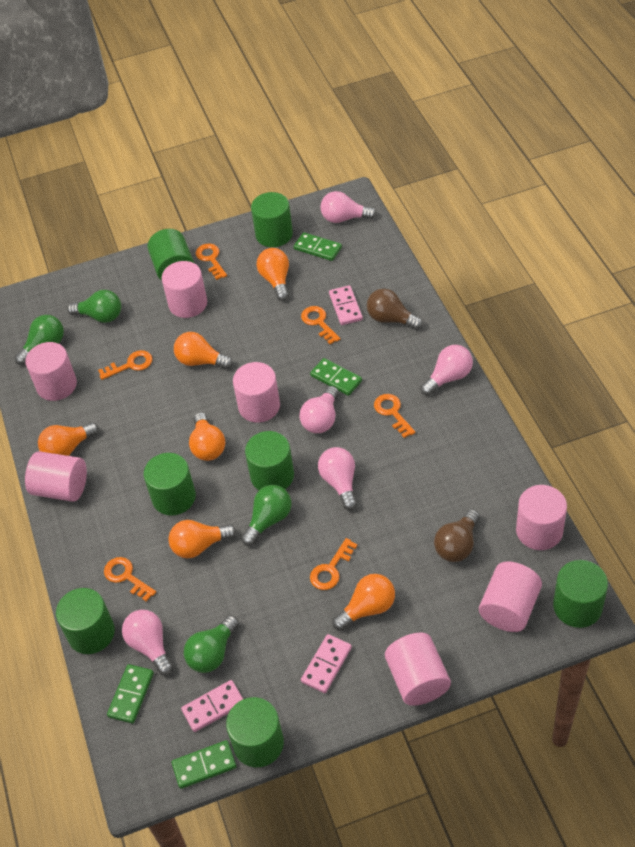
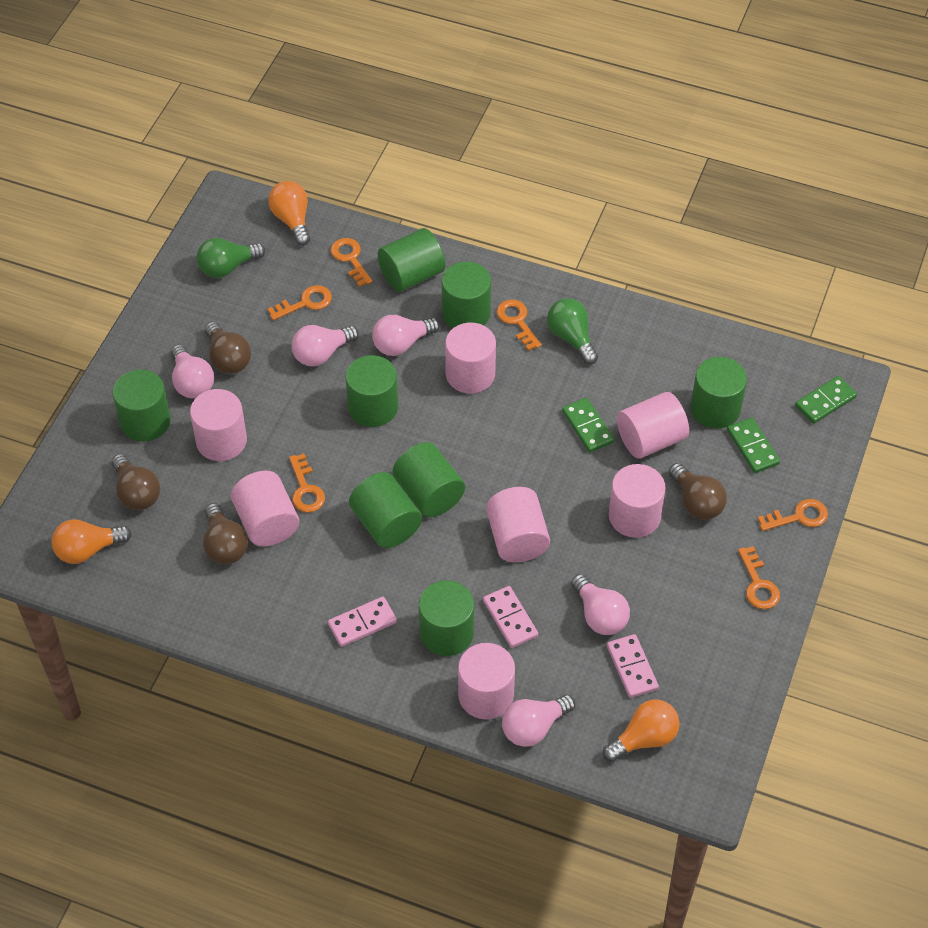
brown light bulb: [367,289,423,330] [434,509,480,562] = 2 -> [112,454,160,510] [203,503,248,564] [205,321,251,374] [669,463,727,520] = 4
green cylinder: [56,588,115,654] [144,453,196,516] [148,229,194,281] [226,697,284,767] [245,431,294,490] [251,192,293,247] [553,560,608,628] = 7 -> [112,370,171,442] [346,355,398,427] [349,472,422,548] [378,228,445,292] [393,442,465,517] [419,580,474,656] [442,262,491,328] [691,357,747,428] = 8
green domino: [107,664,154,724] [172,740,236,789] [294,232,342,261] [310,358,362,396] = 4 -> [562,398,615,453] [727,418,780,473] [795,376,857,424] = 3
green light bulb: [15,315,64,365] [67,290,121,323] [184,615,239,673] [241,485,291,546] = 4 -> [197,238,265,278] [547,298,598,364] = 2
orange light bulb: [38,422,99,456] [168,520,236,559] [174,332,233,369] [189,412,225,461] [256,248,289,301] [332,574,395,631] = 6 -> [51,519,131,564] [268,181,310,246] [603,700,680,762] = 3

